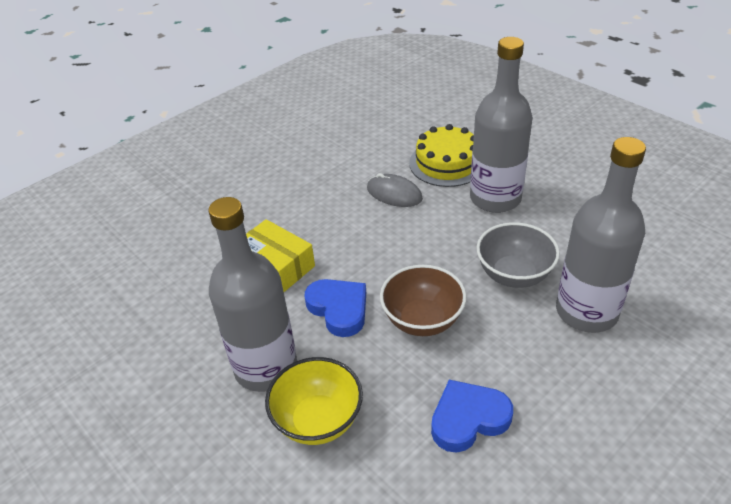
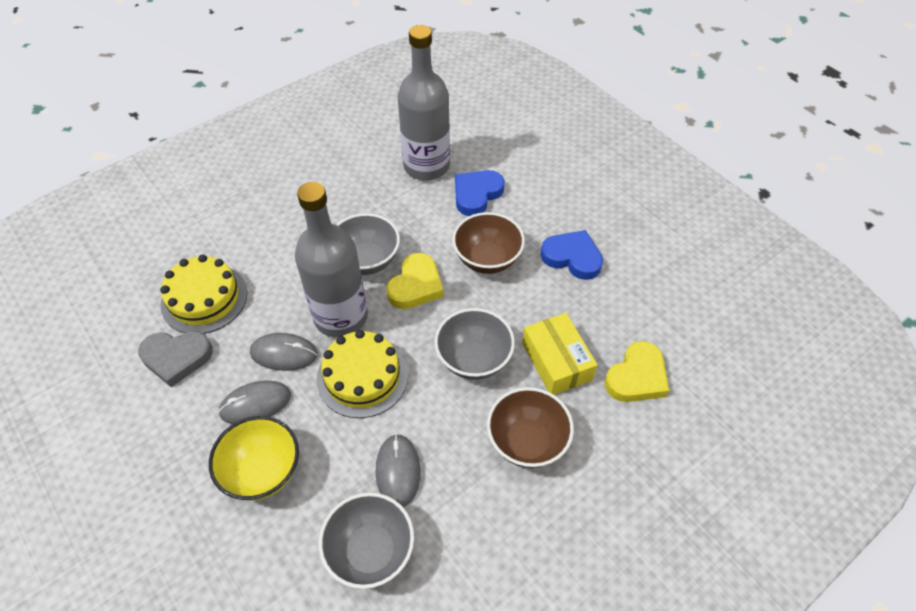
brown bowl: [380,265,466,336] = 1 -> [452,212,525,274] [487,387,574,468] = 2
grey bottle: [208,197,297,392] [470,37,533,213] [556,137,646,333] = 3 -> [295,182,368,338] [398,25,450,180] = 2
grey bowl: [477,222,560,288] = 1 -> [319,492,414,589] [336,213,400,275] [434,308,515,380] = 3
grey heart: none = 0 -> [138,331,213,387] = 1
grey mouse: [367,173,423,207] = 1 -> [218,380,291,424] [250,333,318,371] [375,434,421,507] = 3
yellow cake: [409,124,474,187] = 1 -> [160,254,247,334] [317,330,408,418] = 2
yellow heart: none = 0 -> [386,253,444,309] [605,341,669,402] = 2

